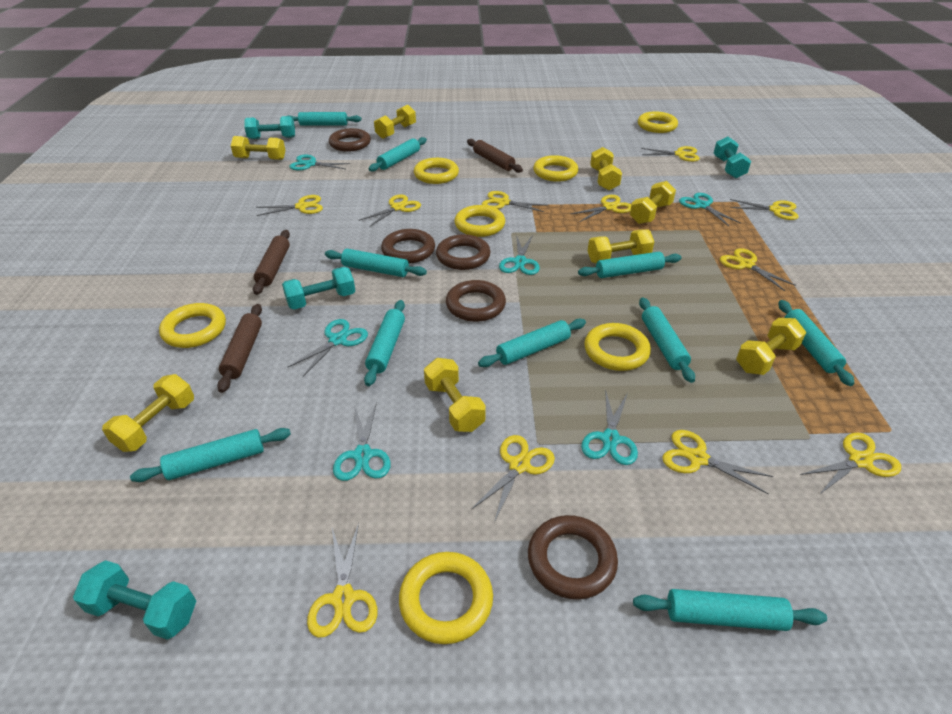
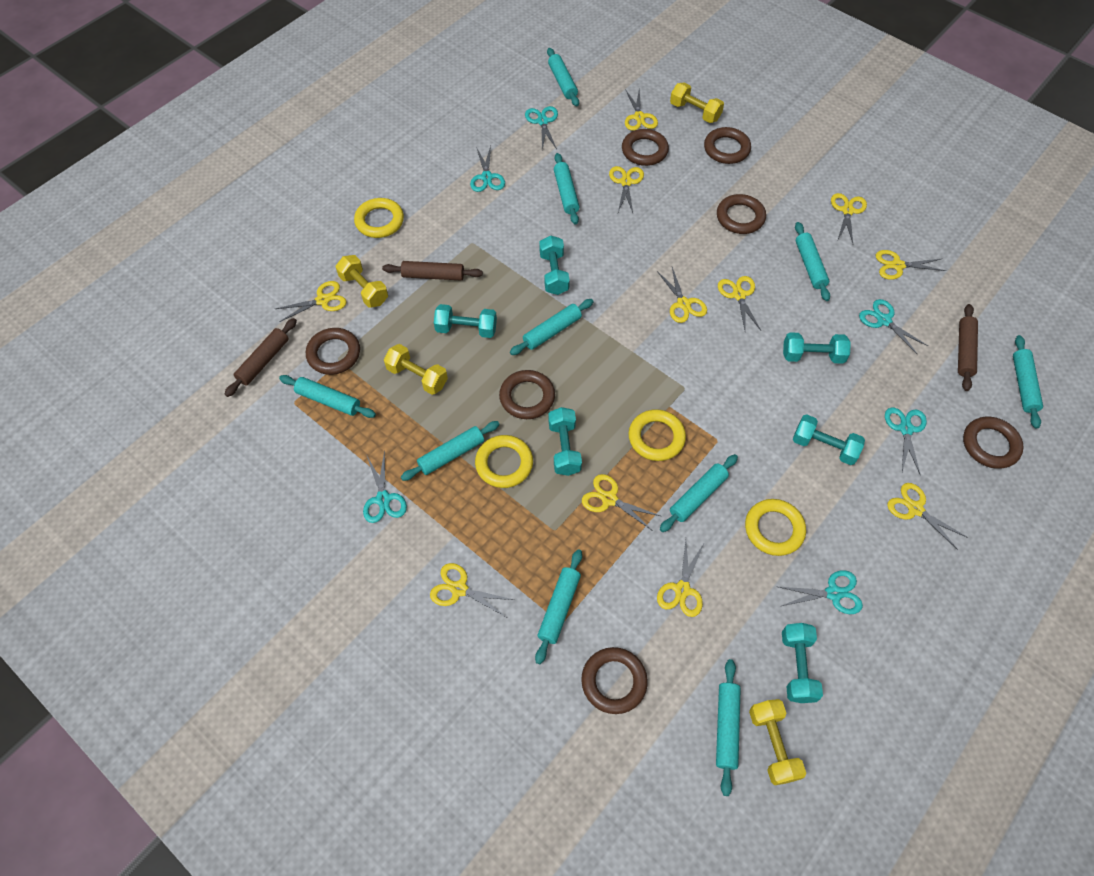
brown ring: [329,128,371,152] [381,229,435,264] [436,234,490,270] [446,280,506,322] [528,515,618,600] = 5 -> [306,328,360,375] [499,370,555,419] [581,647,648,714] [622,129,669,166] [704,127,751,164] [717,194,766,234] [963,417,1024,469] = 7
turquoise dumbbell: [73,560,196,640] [244,116,295,139] [282,267,355,309] [714,136,751,178] = 4 -> [434,304,497,338] [539,236,570,295] [549,407,582,476] [782,623,823,703] [783,332,851,364] [793,414,865,465] = 6
yellow dumbbell: [102,374,194,452] [231,136,285,160] [374,105,416,139] [424,358,486,432] [588,229,654,263] [590,147,622,191] [630,181,676,224] [736,318,806,375] = 8 -> [336,255,388,308] [384,344,448,395] [670,82,724,123] [749,699,806,785] = 4
yellow ring: [159,303,226,348] [399,552,493,644] [414,158,459,184] [454,205,505,237] [533,155,579,182] [584,323,651,371] [638,111,678,133] = 7 -> [354,198,404,238] [475,435,533,488] [628,409,686,461] [745,499,806,556] = 4

